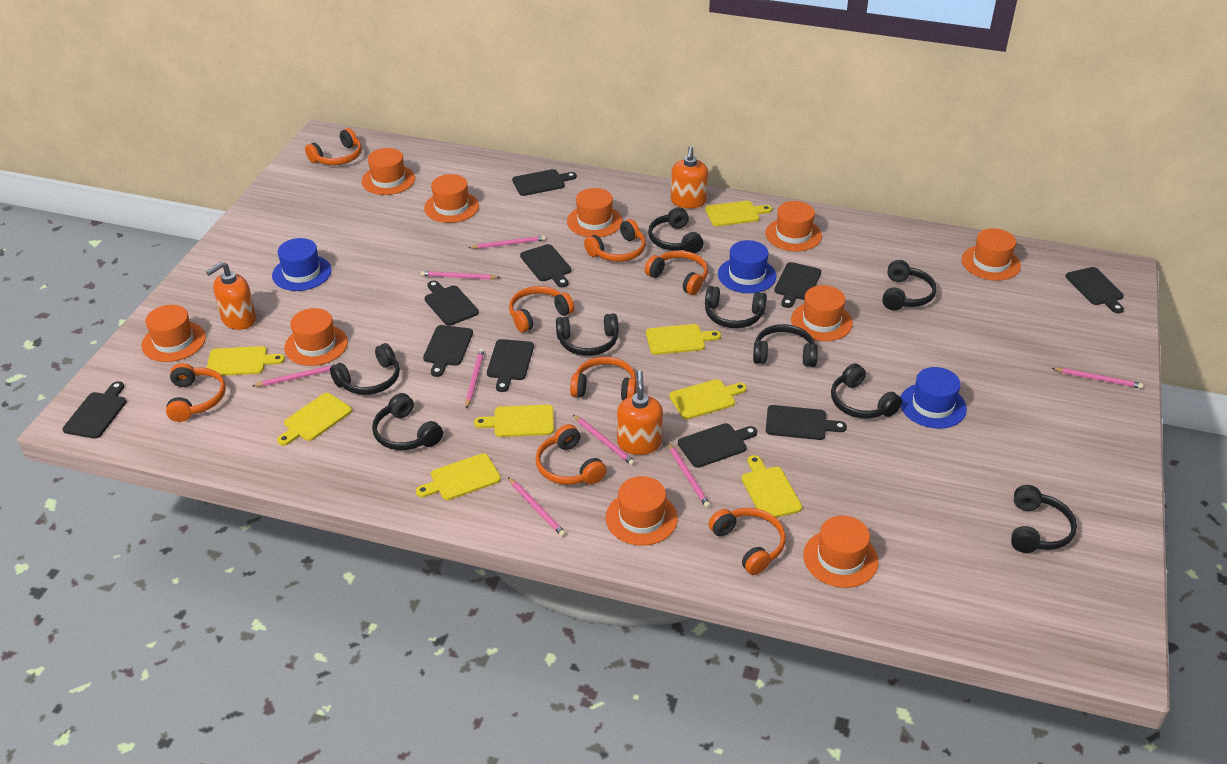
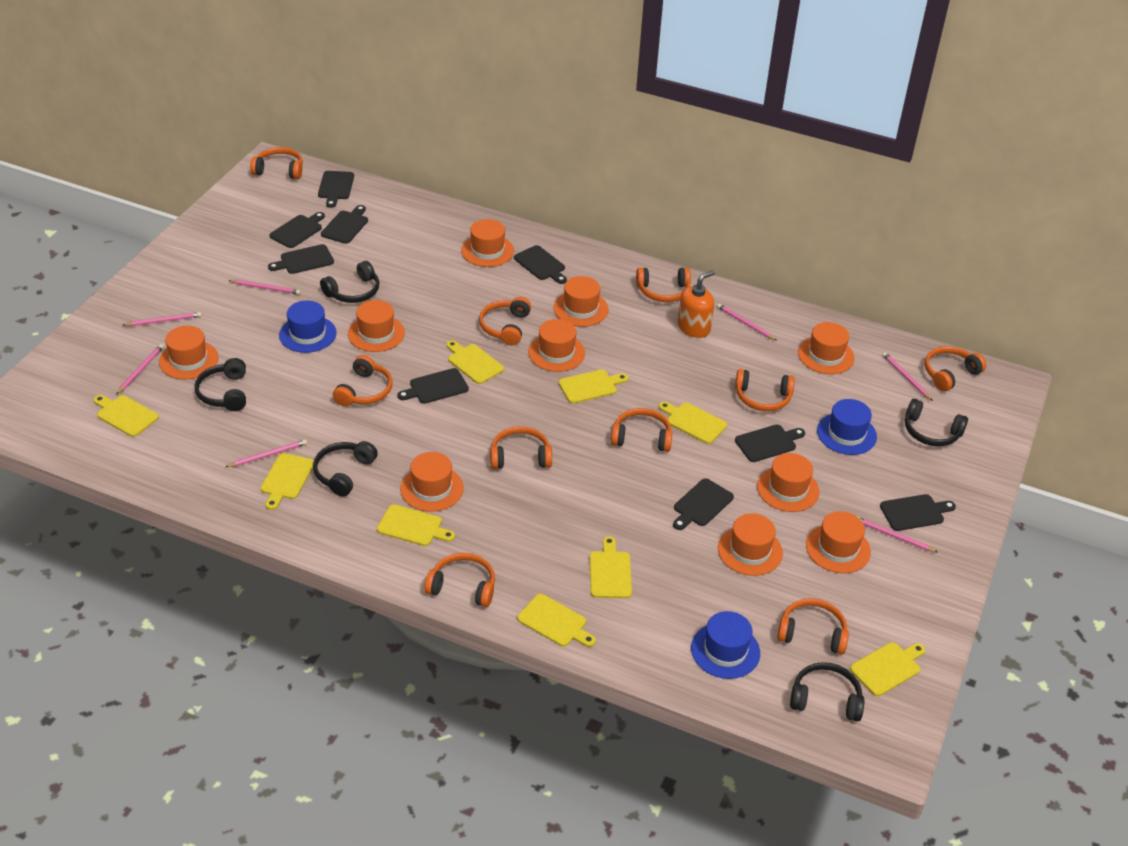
black cutting board: [62,381,126,439] [423,325,473,377] [425,280,479,326] [487,339,534,392] [512,169,577,196] [520,244,571,287] [678,423,757,468] [766,405,847,440] [774,262,821,308] [1066,267,1124,313] = 10 -> [268,244,334,274] [269,212,325,248] [318,171,354,208] [321,205,368,244] [397,368,469,404] [514,245,567,284] [673,478,734,530] [735,425,805,462] [880,494,956,531] = 9
black headphones: [330,343,400,395] [372,393,443,450] [556,313,618,356] [648,207,703,253] [705,286,767,328] [753,324,818,367] [831,363,902,419] [882,260,937,310] [1011,485,1077,553] = 9 -> [194,358,246,411] [313,441,378,497] [320,261,379,303] [790,662,865,722] [905,399,968,446] = 5
orange headphones: [166,363,226,422] [305,128,362,165] [509,286,574,333] [536,424,607,485] [570,357,637,400] [584,219,646,262] [645,251,708,295] [708,508,786,575] = 8 -> [250,147,303,179] [333,355,393,406] [424,553,495,607] [479,297,531,346] [490,426,552,469] [611,408,673,452] [636,267,691,302] [735,369,795,411] [777,598,849,654] [925,346,986,391] = 10
orange soap dispenser: [206,262,256,330] [617,370,663,455] [671,146,708,208] = 3 -> [678,270,715,338] = 1
pink pencil: [253,364,335,387] [421,271,500,280] [465,348,484,409] [469,236,546,249] [508,477,566,537] [573,415,635,466] [668,443,711,508] [1052,368,1143,389] = 8 -> [116,344,164,395] [123,312,201,326] [226,440,307,467] [228,280,300,294] [717,304,777,341] [858,517,937,552] [882,352,933,401] = 7
yellow cutting board: [207,346,285,376] [277,393,352,446] [416,453,501,500] [474,405,554,437] [646,324,721,355] [669,379,747,419] [705,201,772,227] [742,455,802,518] = 8 -> [93,395,159,437] [260,453,314,510] [377,504,455,546] [446,340,504,384] [517,594,596,647] [559,370,628,404] [590,536,632,598] [659,402,727,444] [850,642,925,696] = 9

